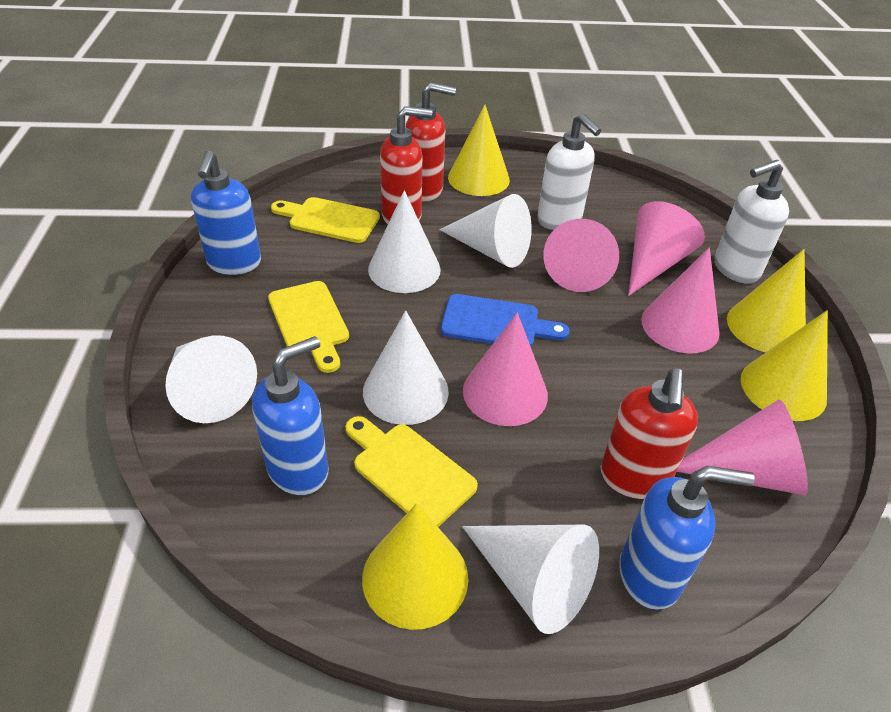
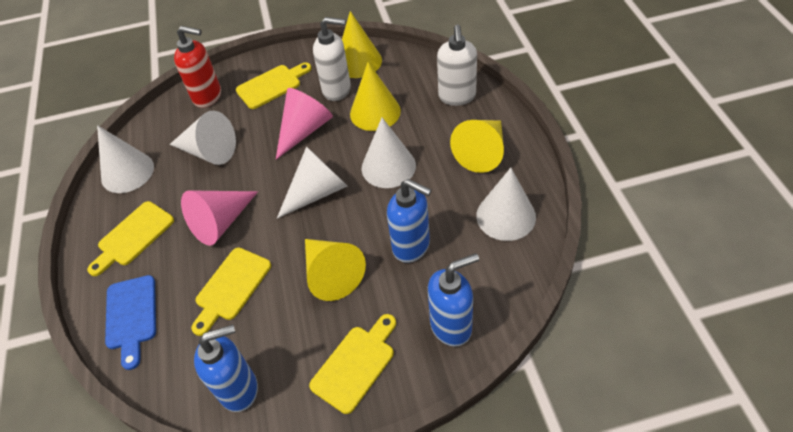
pink cone: [463,313,548,426] [543,219,619,292] [628,201,705,296] [641,248,719,354] [677,400,808,495] = 5 -> [181,190,258,246] [276,88,333,159] = 2
red soap dispenser: [380,106,432,224] [405,82,456,202] [601,369,698,499] = 3 -> [174,26,221,108] = 1
yellow cutting board: [268,281,349,373] [271,197,380,243] [345,416,478,527] = 3 -> [87,201,174,276] [191,248,271,336] [236,63,311,109] [309,314,396,414] = 4

